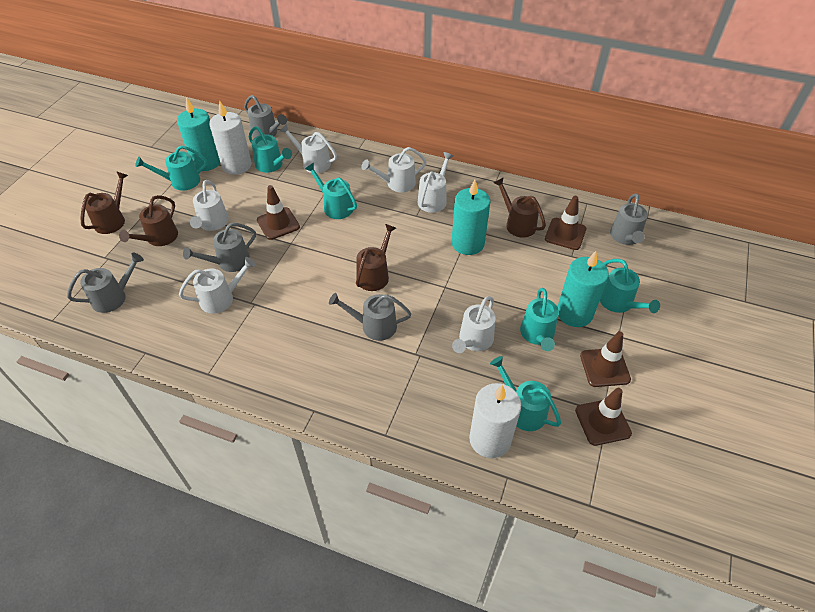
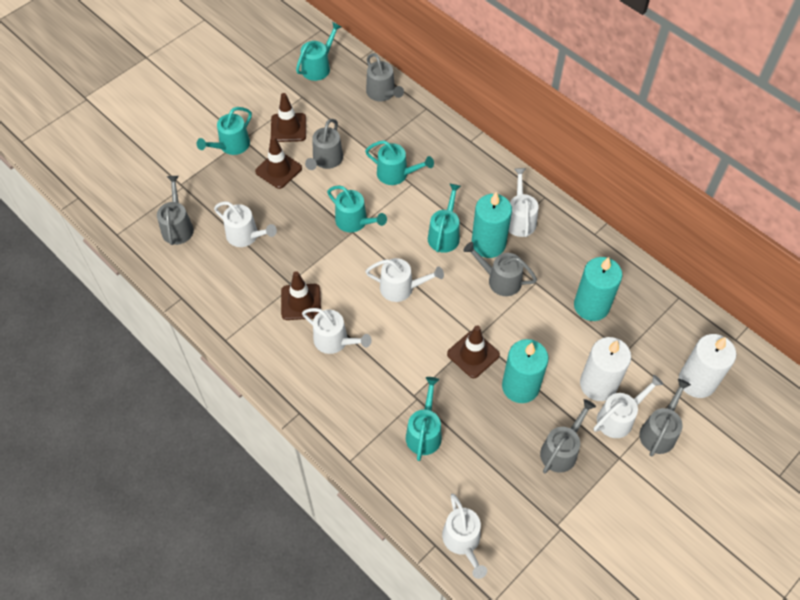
brown watering can: [80,171,128,234] [119,195,178,246] [356,224,396,291] [494,178,546,238] = 4 -> none = 0
grey watering can: [67,253,144,313] [183,223,256,272] [244,95,287,138] [329,293,411,341] [610,193,648,245] = 5 -> [157,176,194,245] [305,119,343,170] [366,53,404,101] [464,242,537,296] [540,399,596,473] [639,379,691,457] = 6

